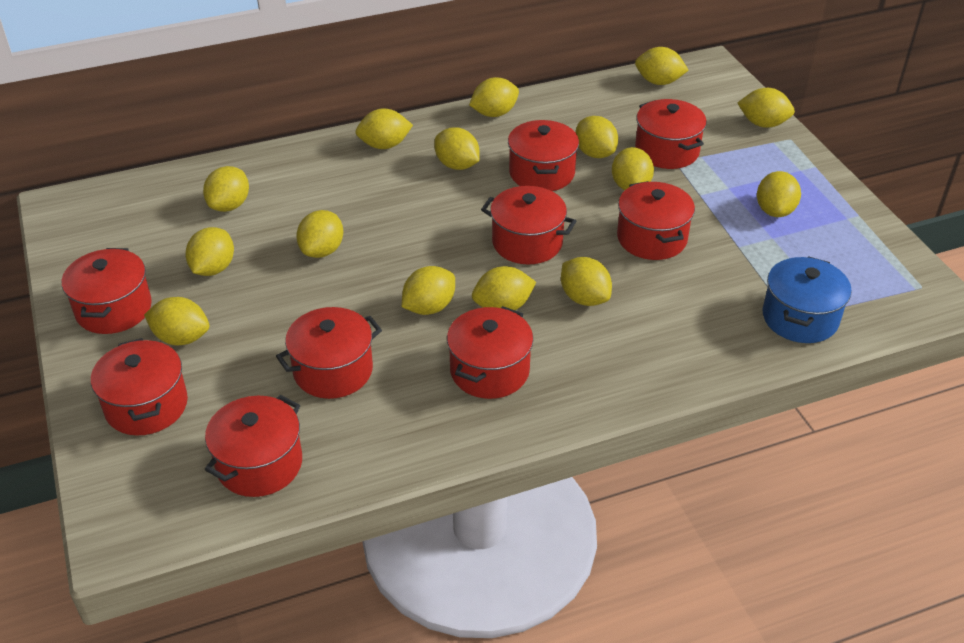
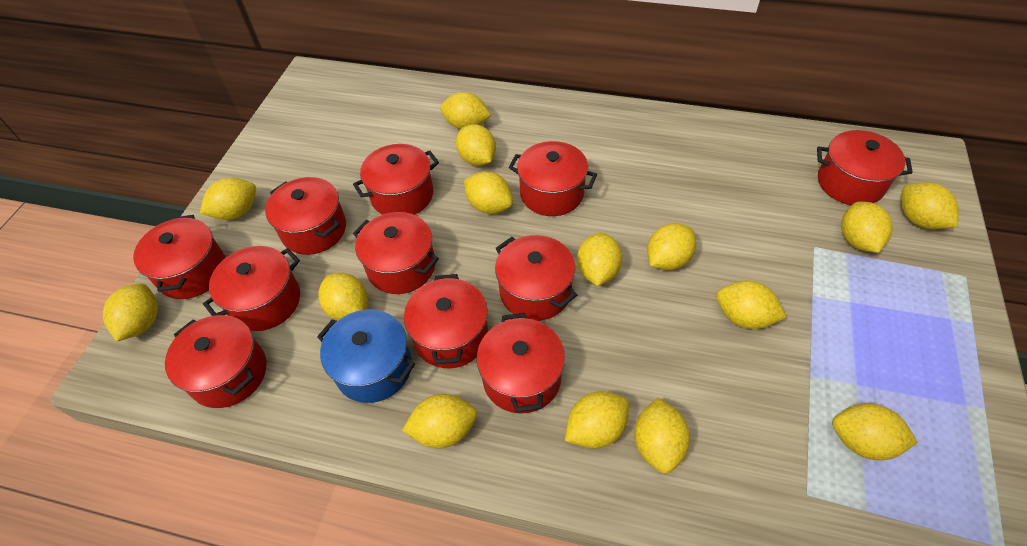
red pot: [62,248,152,334] [91,338,188,435] [204,395,302,497] [276,307,382,399] [447,306,533,399] [481,186,576,264] [508,120,579,191] [617,181,695,260] [635,99,707,169] = 9 -> [133,215,225,299] [165,315,267,408] [203,246,300,331] [265,177,346,255] [353,144,439,215] [353,212,439,294] [404,274,488,368] [477,313,565,414] [495,235,577,321] [508,141,597,216] [817,130,913,205] = 11

